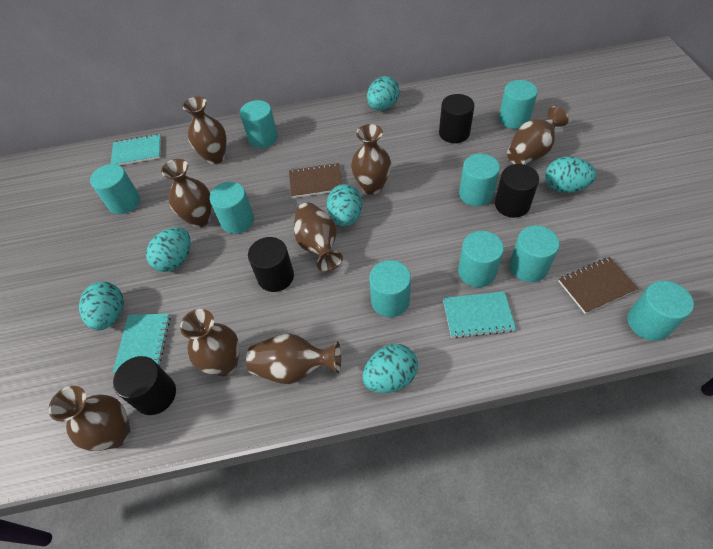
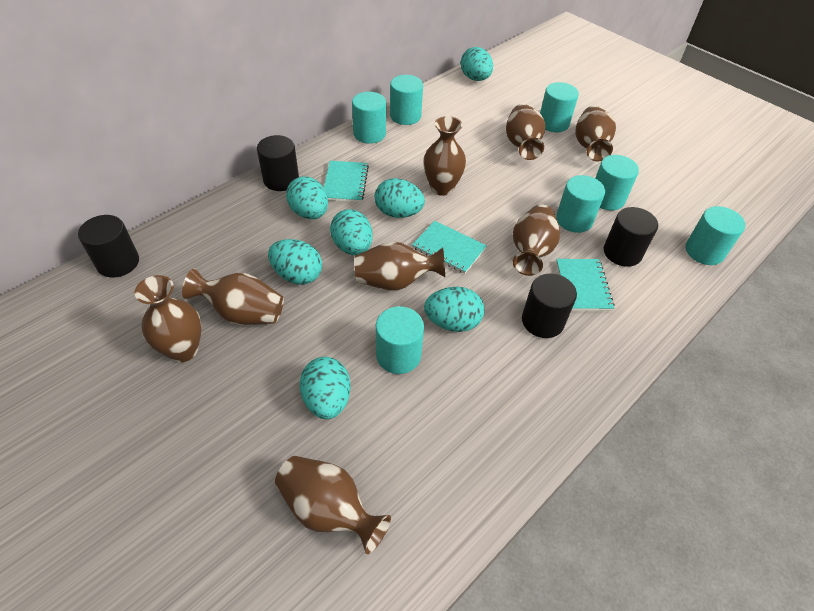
brown notebook: [289,163,342,198] [558,257,639,314] = 2 -> none = 0
turquoise cylinder: [90,164,140,214] [209,182,254,234] [240,100,278,148] [369,260,411,317] [458,231,504,287] [459,154,500,206] [499,80,538,129] [510,225,560,282] [627,281,694,341] = 9 -> [352,92,386,144] [376,306,424,374] [390,75,423,125] [540,82,579,132] [556,175,605,233] [595,155,639,210] [685,206,745,265] = 7
turquoise egg: [79,282,124,330] [146,227,191,272] [327,184,362,226] [363,344,418,393] [367,76,400,111] [545,157,597,193] = 6 -> [268,239,322,285] [286,177,328,219] [300,357,351,419] [330,209,373,255] [374,178,425,218] [424,287,484,332] [461,47,493,81] = 7

